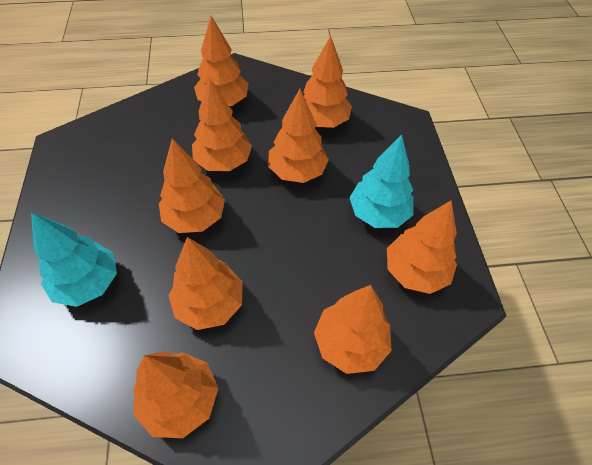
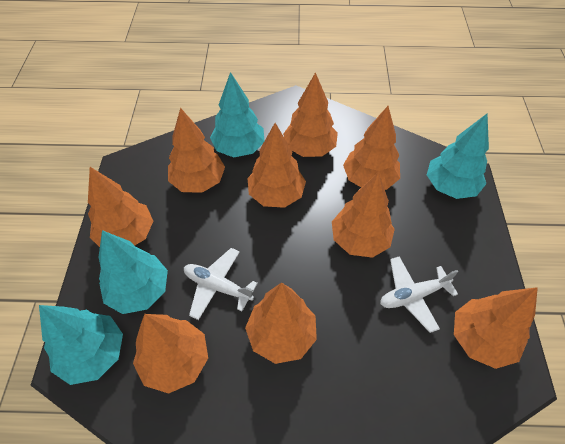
turquoise tree: [31,212,117,307] [349,135,414,228] = 2 -> [39,305,123,385] [99,230,168,314] [210,72,264,157] [427,114,489,199] = 4
white plane: none = 0 -> [184,248,258,320] [380,256,458,333] = 2

